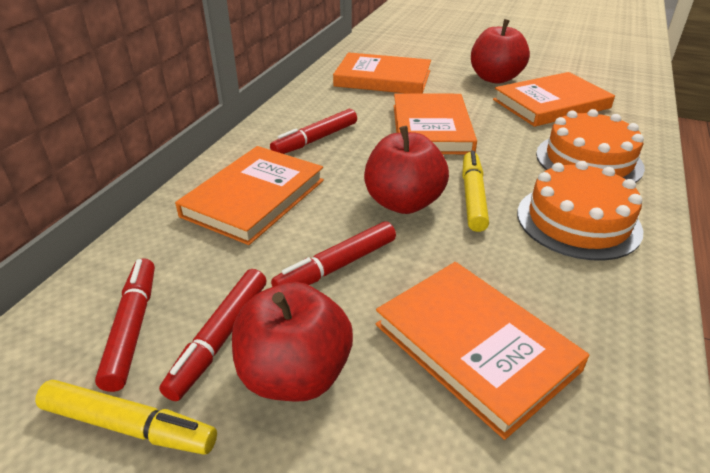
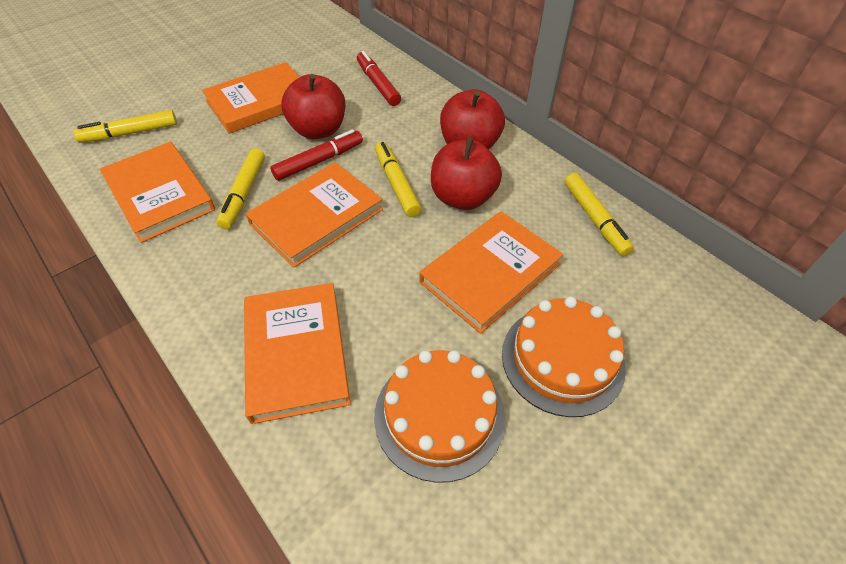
red marker: [95,258,155,392] [159,269,267,401] [270,109,357,154] [271,221,396,287] = 4 -> [270,130,363,181] [357,51,401,106] = 2
yellow marker: [35,380,217,455] [462,151,489,232] = 2 -> [73,110,177,143] [217,148,265,230] [375,142,422,217] [565,173,634,256] = 4

